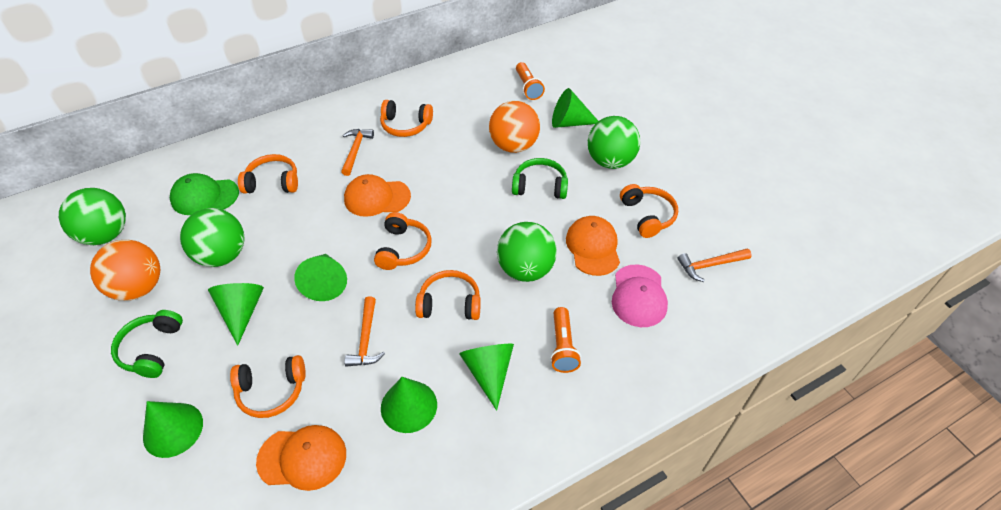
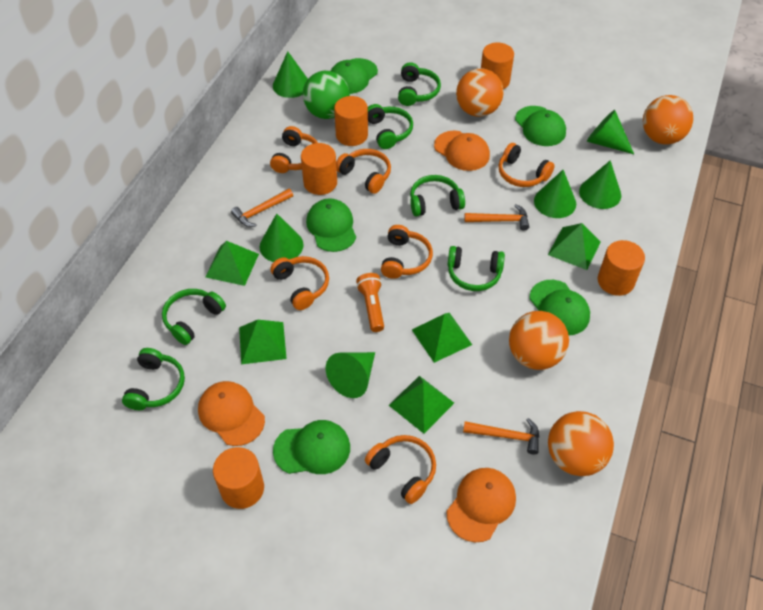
green ball: [59,188,126,245] [180,208,245,267] [497,222,557,282] [588,116,640,169] = 4 -> [303,71,350,119] = 1
green cap: [170,173,239,215] = 1 -> [273,420,350,474] [306,198,356,252] [331,58,378,94] [515,106,566,146] [529,280,590,335] = 5
green headphones: [111,310,183,378] [512,158,568,199] = 2 -> [122,348,185,410] [162,289,226,345] [368,104,413,149] [398,62,441,106] [410,175,465,216] [448,246,505,291] = 6
green pyramid: none = 0 -> [205,241,259,286] [239,320,287,364] [389,376,454,434] [412,313,472,363] [548,223,601,270] = 5
orange ball: [90,239,160,301] [489,101,540,153] = 2 -> [456,68,504,117] [509,311,569,370] [548,411,614,476] [643,95,694,144] = 4
orange cylinder: none = 0 -> [213,447,264,509] [301,143,337,195] [334,96,368,146] [481,43,514,89] [598,240,645,296] = 5
orange flashlight: [516,62,545,100] [550,307,581,373] = 2 -> [356,273,384,332] = 1
pink cap: [612,264,668,327] = 1 -> none = 0

